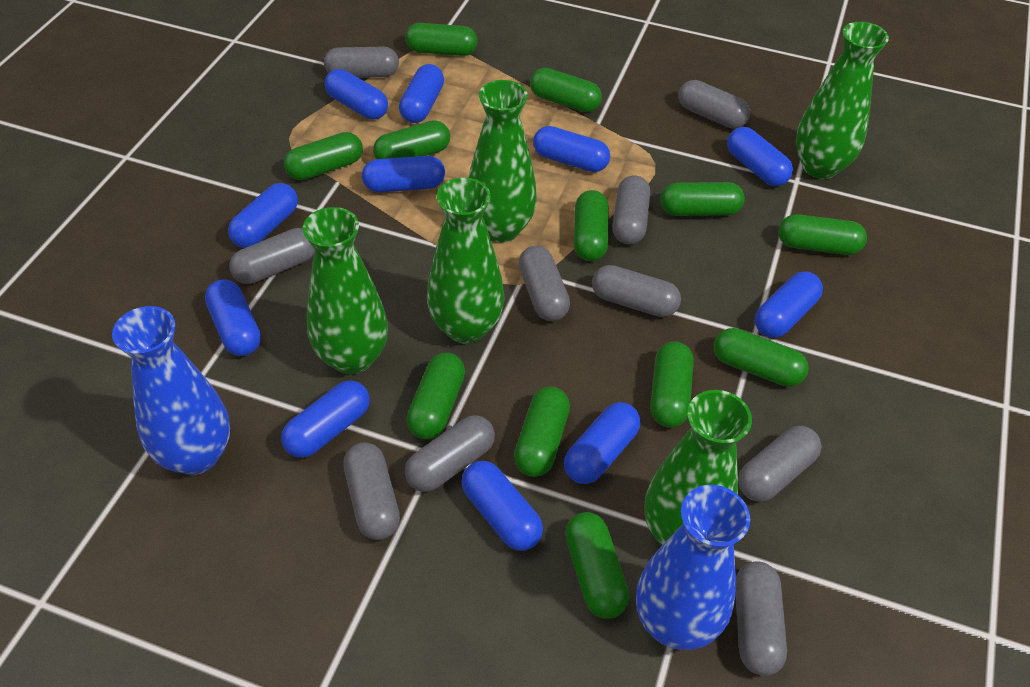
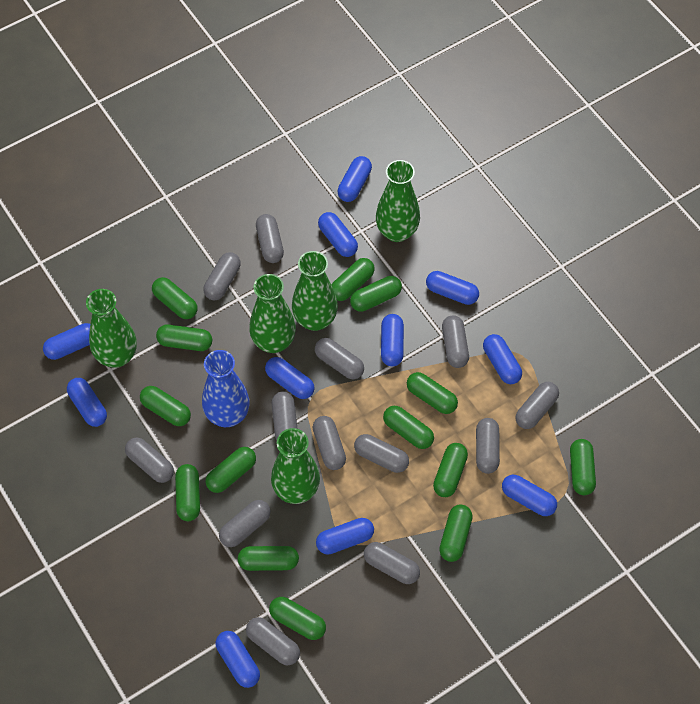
blue vase: [112,306,230,475] [636,485,750,650] = 2 -> [202,350,250,427] = 1
green capsule: [284,132,363,180] [373,120,450,159] [405,23,477,56] [406,353,465,439] [514,387,570,477] [530,68,602,112] [565,512,629,619] [574,190,609,261] [650,341,694,428] [660,182,745,216] [713,328,809,387] [778,214,867,255] = 12 -> [140,386,191,426] [152,277,198,319] [156,325,212,351] [175,464,200,521] [206,447,256,493] [238,546,299,571] [269,597,326,640] [331,258,375,301] [350,276,402,312] [383,406,434,449] [407,372,458,414] [433,443,468,497] [439,505,473,562] [570,439,596,495] = 14
grey capsule: [229,228,315,284] [324,47,399,78] [343,442,400,540] [405,415,495,492] [518,246,570,321] [592,265,681,317] [612,176,650,244] [678,80,750,129] [736,562,787,676] [738,426,822,502] = 10 -> [125,438,174,483] [203,252,241,300] [219,500,271,547] [246,617,300,665] [256,214,284,263] [272,391,297,440] [313,416,346,470] [315,338,364,379] [354,434,409,473] [364,542,420,584] [442,315,469,368] [476,418,500,474] [515,382,559,429] = 13

